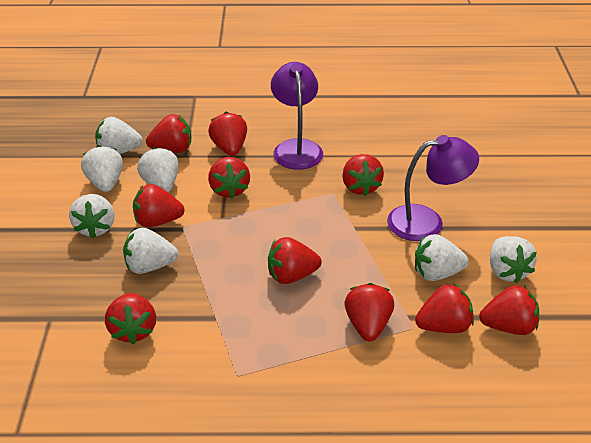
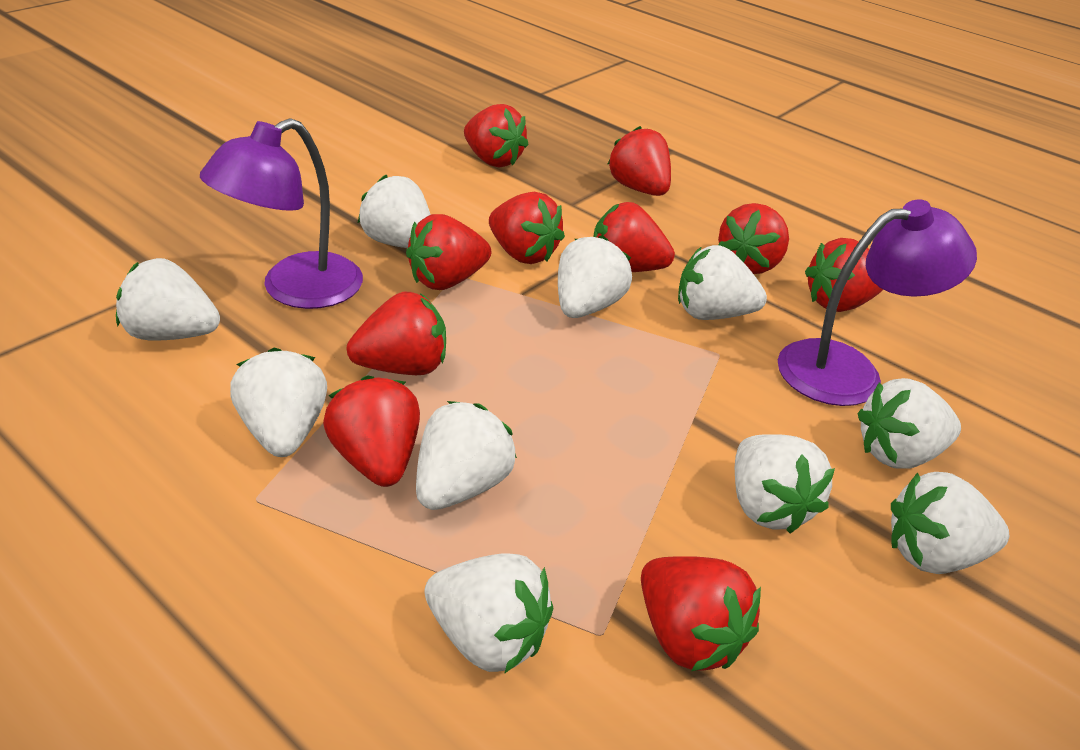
white strawberry: [69,194,114,238] [81,145,123,192] [95,117,143,154] [123,228,178,274] [137,147,179,192] [415,234,469,281] [490,236,537,283] = 7 -> [116,258,220,341] [230,348,327,457] [358,175,431,248] [416,401,517,510] [424,554,553,674] [558,235,632,318] [678,245,767,320] [735,434,835,534] [857,378,961,469] [891,472,1009,574] = 10

